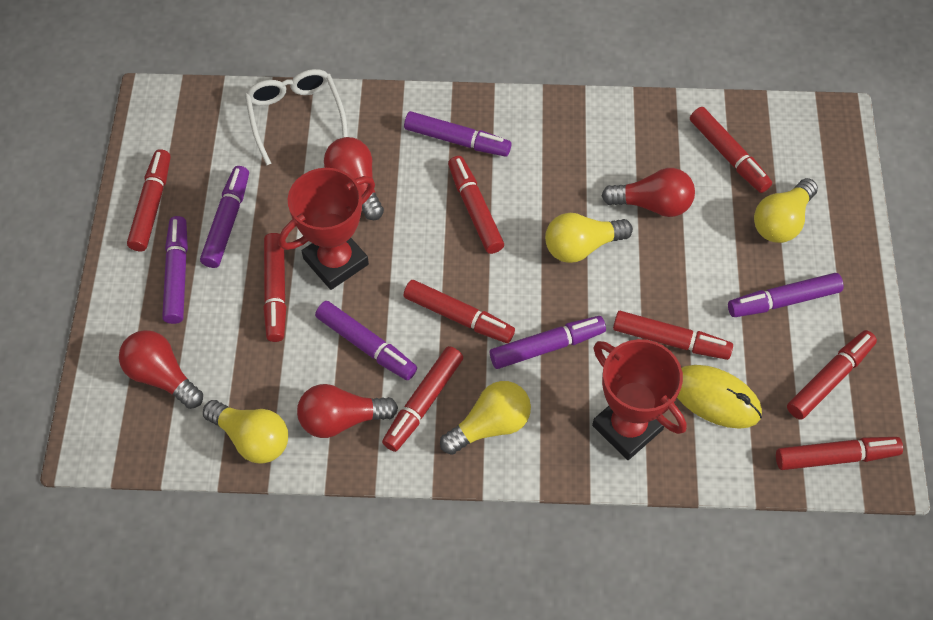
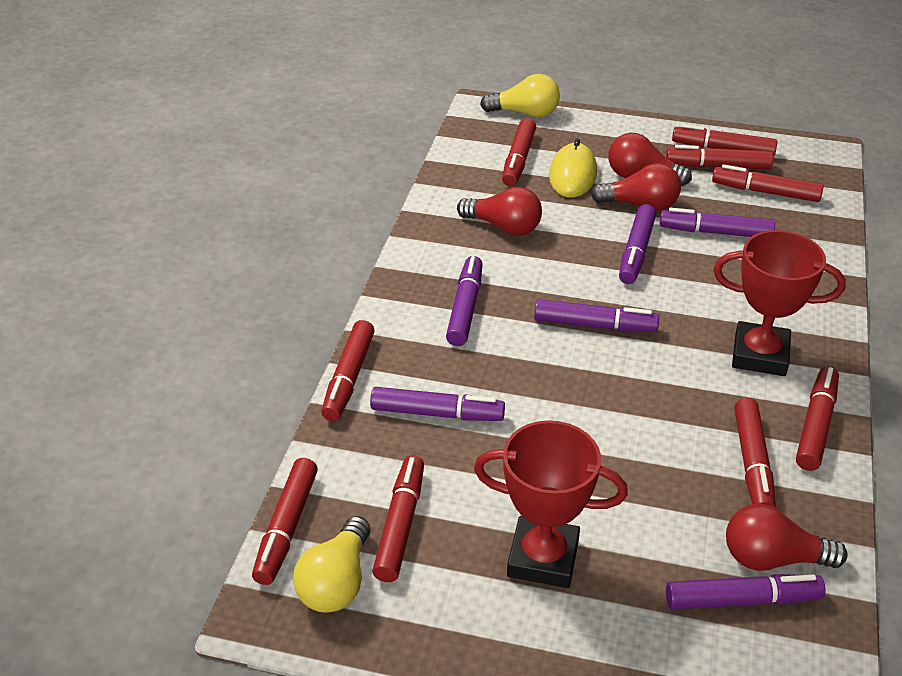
white glasses: [245,69,348,165] = 1 -> none = 0
yellow light bulb: [203,400,288,464] [440,381,531,455] [545,213,633,263] [754,178,818,243] = 4 -> [293,516,370,613] [480,74,560,117] = 2

